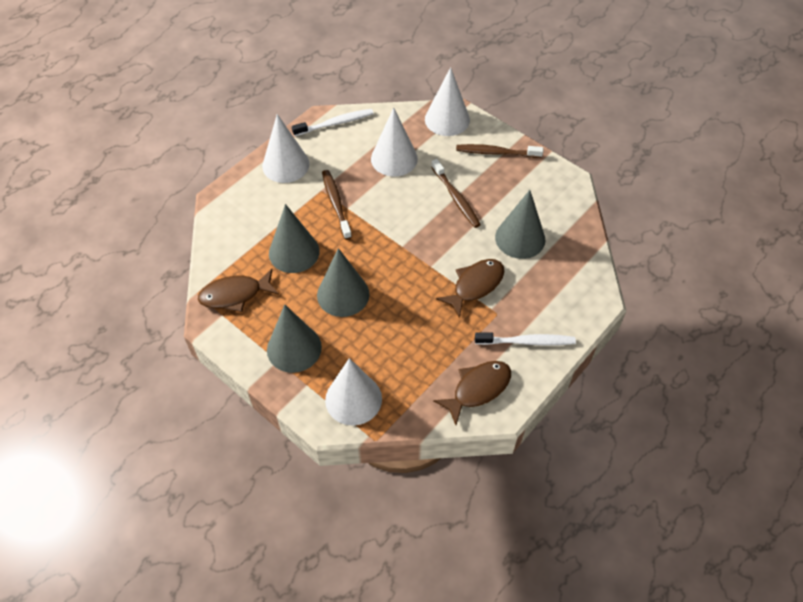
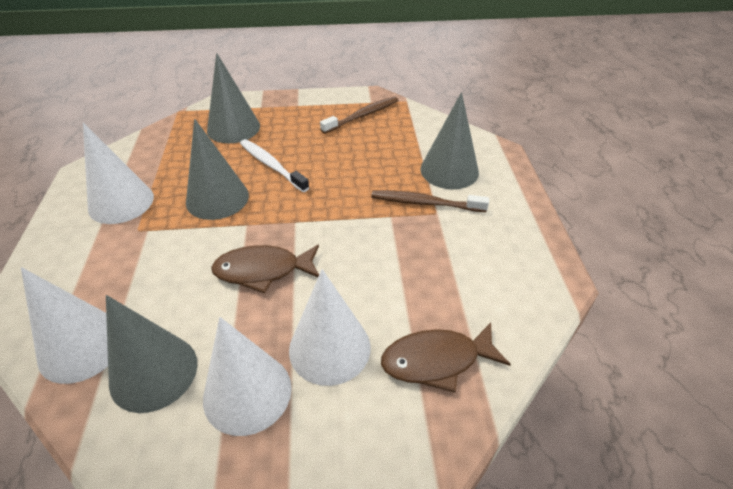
brown fish: [198,269,279,312] [433,361,511,425] [436,259,504,319] = 3 -> [211,245,319,293] [381,323,511,392] = 2
brown toothbrush: [322,170,352,240] [431,159,481,228] [456,144,543,158] = 3 -> [320,97,398,134] [371,190,489,212] = 2
white toothbrush: [292,109,374,136] [475,332,576,346] = 2 -> [240,139,310,192] = 1

